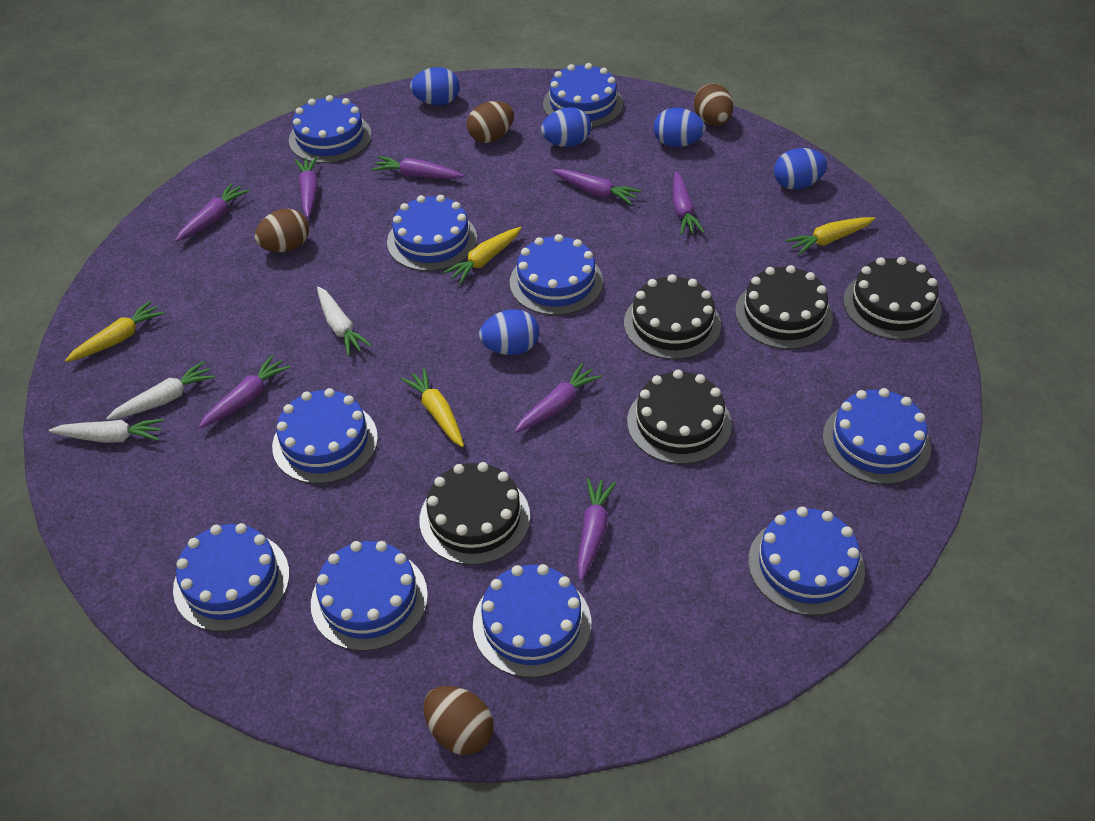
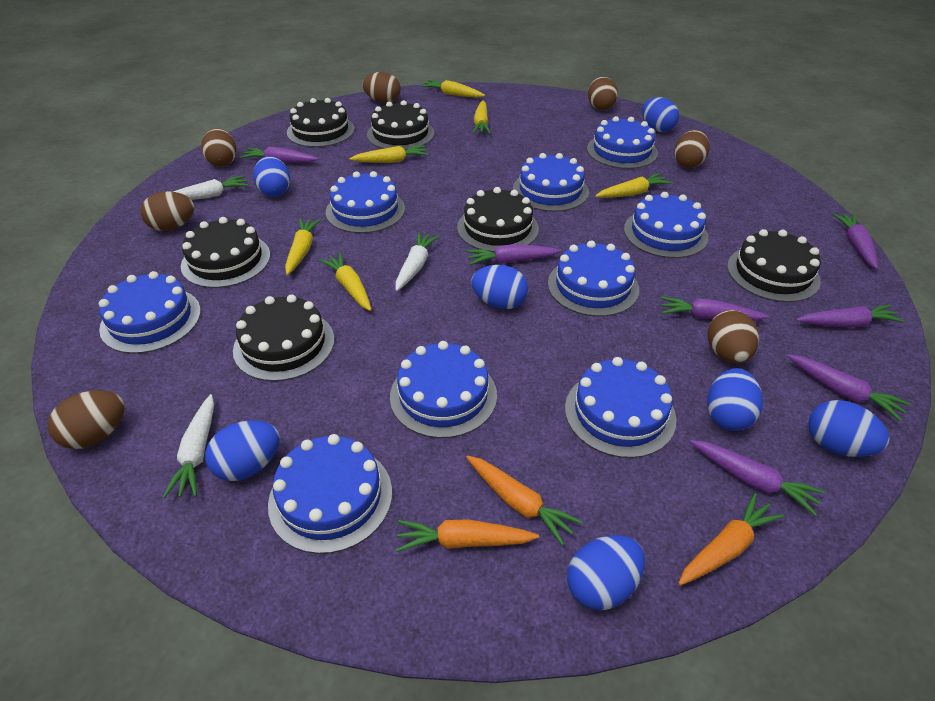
black cake: [420,462,530,565] [624,274,721,360] [627,370,732,464] [735,265,833,349] [843,257,942,340] = 5 -> [181,217,270,288] [233,294,334,381] [287,98,354,147] [367,100,434,150] [457,187,539,252] [727,229,821,302] = 6
blue cake: [173,523,289,632] [272,388,378,484] [289,95,371,163] [311,541,428,651] [387,195,477,271] [473,564,591,678] [510,234,603,315] [543,63,623,128] [748,507,865,616] [823,388,931,485] = 10 -> [99,271,201,354] [268,434,392,554] [326,171,405,233] [390,341,497,438] [513,153,589,212] [548,240,639,317] [565,357,676,458] [587,116,658,169] [624,192,708,258] = 9
blue egg: [410,67,460,105] [479,309,539,355] [541,107,591,147] [654,108,705,147] [774,148,828,189] = 5 -> [205,420,280,481] [253,156,290,197] [471,265,528,309] [567,535,645,611] [642,97,679,132] [707,368,763,431] [808,400,890,457] = 7
brown egg: [255,209,309,252] [424,686,494,755] [467,101,514,143] [694,84,733,125] = 4 -> [48,390,125,449] [141,191,195,231] [201,128,237,167] [362,72,401,103] [588,76,618,111] [674,130,710,168] [708,310,759,364] = 7
orange carrot: none = 0 -> [396,519,539,552] [466,456,582,546] [678,493,784,586] = 3
purple carrot: [175,183,249,242] [199,355,291,428] [295,156,318,218] [372,156,464,179] [514,363,602,433] [552,169,641,205] [577,478,616,581] [673,171,705,235] = 8 -> [240,147,319,163] [466,244,561,265] [661,297,769,321] [690,440,825,516] [787,354,910,421] [796,304,905,328] [832,213,878,269] = 7
yellow carrot: [65,300,165,362] [401,368,464,447] [443,227,521,284] [785,217,875,255] = 4 -> [285,218,321,275] [319,252,371,311] [349,145,429,163] [421,80,485,98] [473,100,491,134] [595,173,672,198] = 6

